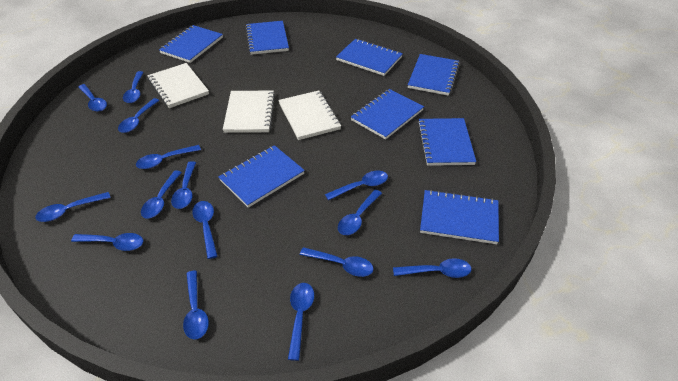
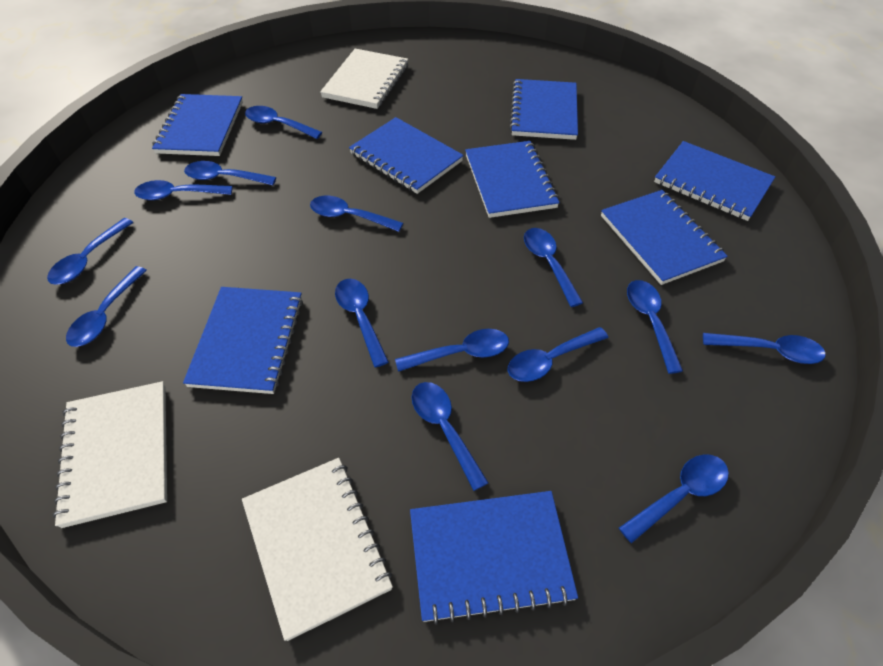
blue spoon: [35,192,111,222] [71,233,144,251] [78,84,107,112] [118,98,160,133] [123,71,144,103] [136,145,201,169] [141,170,182,218] [171,161,196,209] [183,271,209,339] [192,201,217,259] [288,283,314,361] [300,247,374,277] [325,170,388,200] [338,190,382,235] [393,258,471,278] = 15 -> [47,218,134,285] [66,266,147,347] [134,180,233,200] [184,161,276,185] [245,106,322,139] [310,196,403,232] [335,279,389,367] [395,329,509,372] [412,382,489,491] [508,327,608,382] [524,228,583,307] [619,454,729,543] [627,280,683,374] [703,333,826,364] = 14

